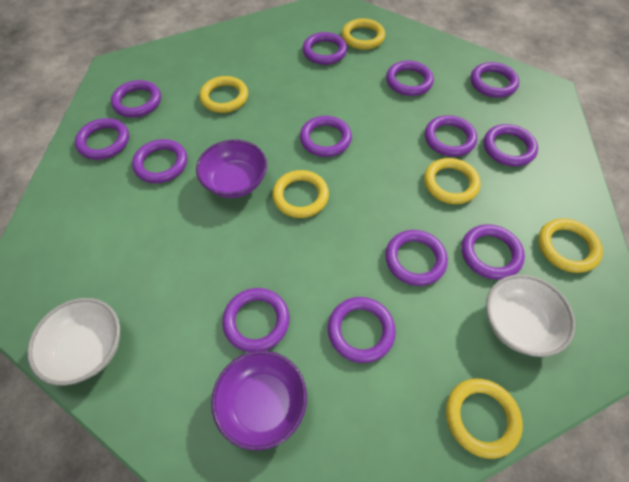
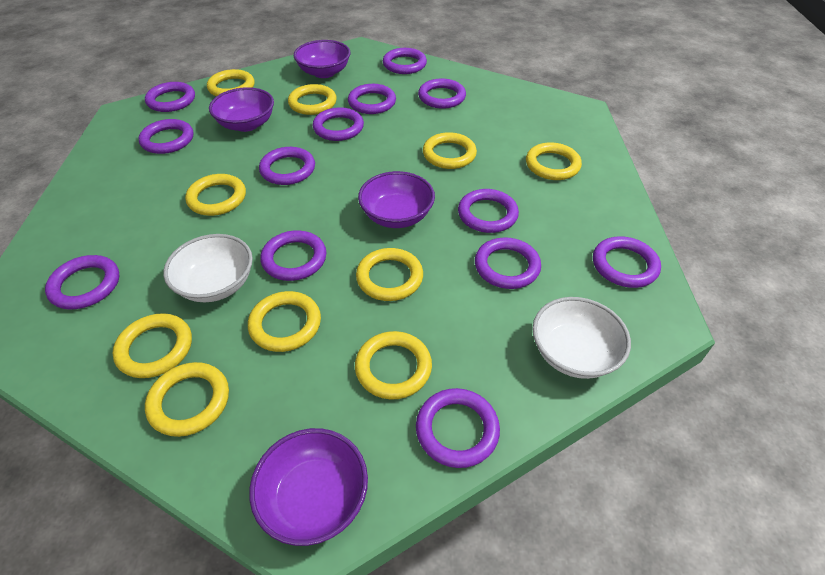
purple bowl: [196,140,267,198] [211,351,307,451] = 2 -> [209,87,274,132] [249,428,368,546] [294,40,350,78] [358,171,435,228] = 4
yellow ring: [199,76,248,113] [272,170,329,218] [342,18,385,50] [424,158,481,204] [446,379,523,459] [538,218,603,273] = 6 -> [112,313,192,378] [145,362,229,437] [185,174,246,216] [207,69,255,96] [248,291,321,352] [288,84,337,115] [355,331,432,399] [356,248,423,301] [423,132,477,169] [526,142,582,180] = 10

